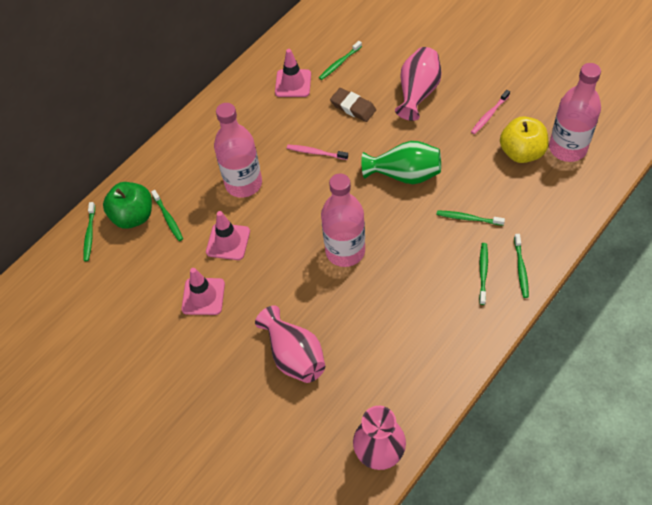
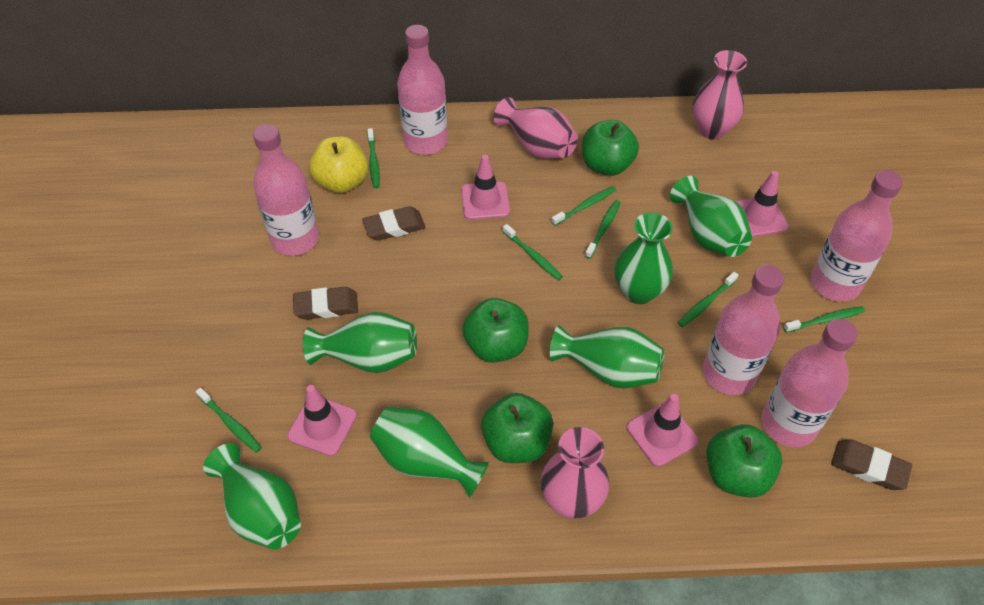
brown eraser: [330,88,376,122] = 1 -> [293,287,358,320] [363,206,425,241] [831,439,912,490] = 3
green apple: [103,182,152,229] = 1 -> [462,298,529,363] [481,393,553,463] [582,120,639,176] [706,424,782,498] = 4
green toothbrush: [83,202,95,261] [151,190,183,241] [319,41,362,80] [437,210,505,226] [479,243,488,305] [514,234,529,298] = 6 -> [196,388,262,453] [367,128,380,188] [503,224,563,280] [551,186,616,226] [585,200,621,259] [678,272,739,327] [783,306,865,333] = 7
green vase: [361,141,441,184] = 1 -> [203,443,301,550] [303,312,417,373] [370,407,490,498] [549,325,664,389] [614,212,673,304] [670,176,752,257] = 6
pink bottle: [214,103,262,198] [321,174,365,267] [549,63,601,162] = 3 -> [253,124,319,256] [397,25,448,155] [703,265,784,395] [762,319,858,447] [811,170,903,302] = 5
pink toothbrush: [287,145,348,160] [471,90,510,134] = 2 -> none = 0
pink traffic cone: [181,268,225,315] [206,211,250,260] [275,49,311,97] = 3 -> [287,385,357,456] [461,155,510,220] [627,394,699,467] [735,171,789,237] = 4

